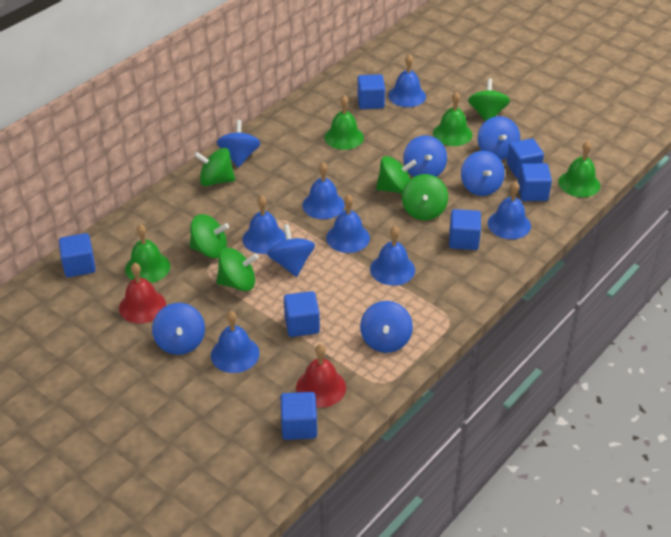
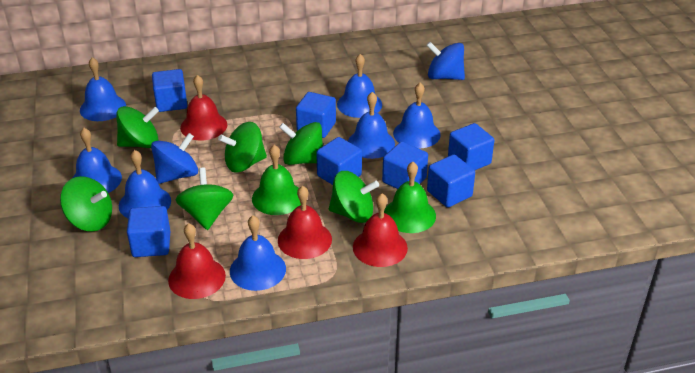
blue spinning top: [152,303,205,355] [217,120,260,167] [267,224,315,277] [360,301,413,353] [403,135,447,177] [461,151,505,196] [478,116,520,160] = 7 -> [151,133,198,184] [426,42,465,80] = 2
green bell: [125,224,170,283] [324,95,364,150] [433,92,472,146] [558,141,600,197] = 4 -> [252,145,301,215] [384,162,436,233] = 2
red bell: [119,263,166,323] [296,344,346,408] = 2 -> [168,223,226,299] [180,75,227,140] [278,186,332,259] [353,193,408,267] = 4

